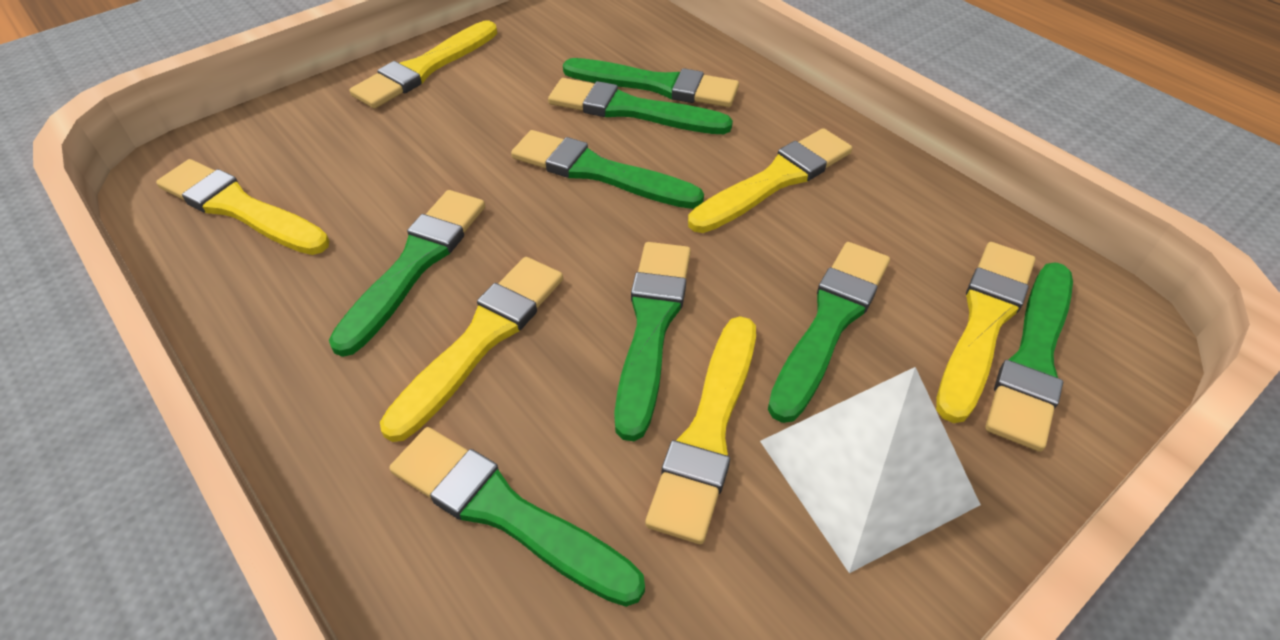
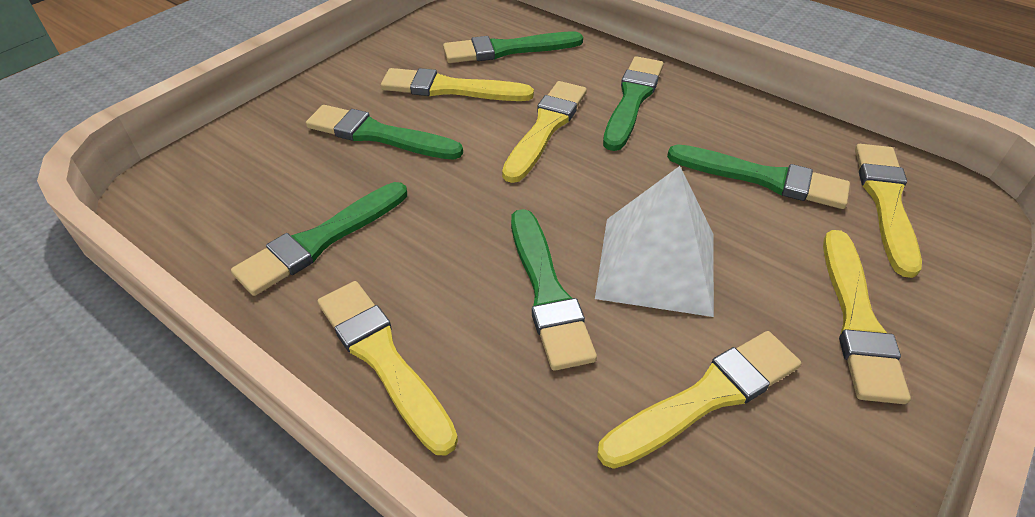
green brush: [329,190,485,357] [389,427,645,607] [511,130,704,209] [548,78,733,134] [563,58,739,107] [614,242,691,441] [768,242,890,423] [985,263,1073,452] = 8 -> [231,182,407,296] [306,105,463,159] [443,32,583,63] [511,209,597,371] [603,56,664,151] [667,144,850,209] = 6

